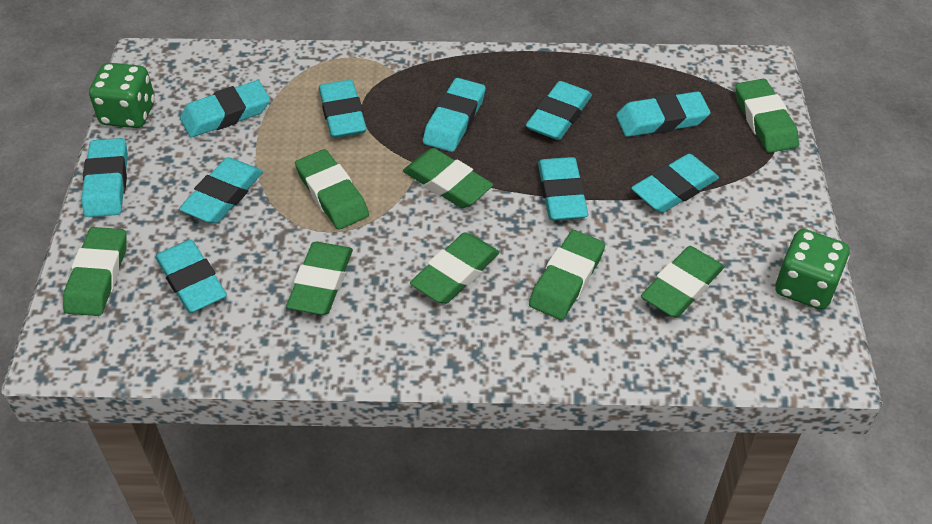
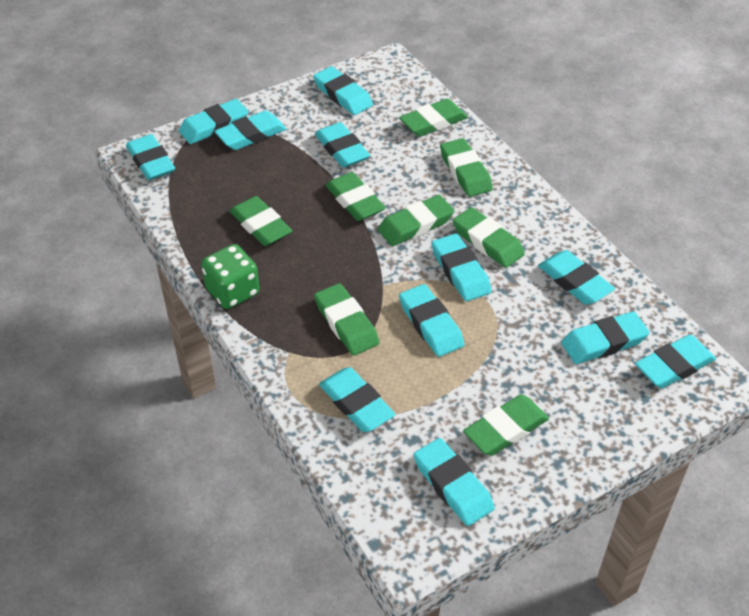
green dice: [89,63,155,128] [775,229,850,310] = 2 -> [201,244,260,309] = 1
turquoise eraser: [81,138,128,217] [155,240,227,313] [179,157,263,224] [180,80,270,137] [319,80,367,138] [423,78,486,152] [526,81,592,140] [538,157,588,220] [616,91,710,137] [631,154,719,213] = 10 -> [126,134,175,180] [179,99,249,144] [214,111,287,150] [313,66,373,115] [315,122,370,168] [319,367,395,432] [399,284,464,357] [413,438,495,526] [432,234,492,301] [538,250,615,305] [561,311,650,364] [635,335,716,388] = 12

